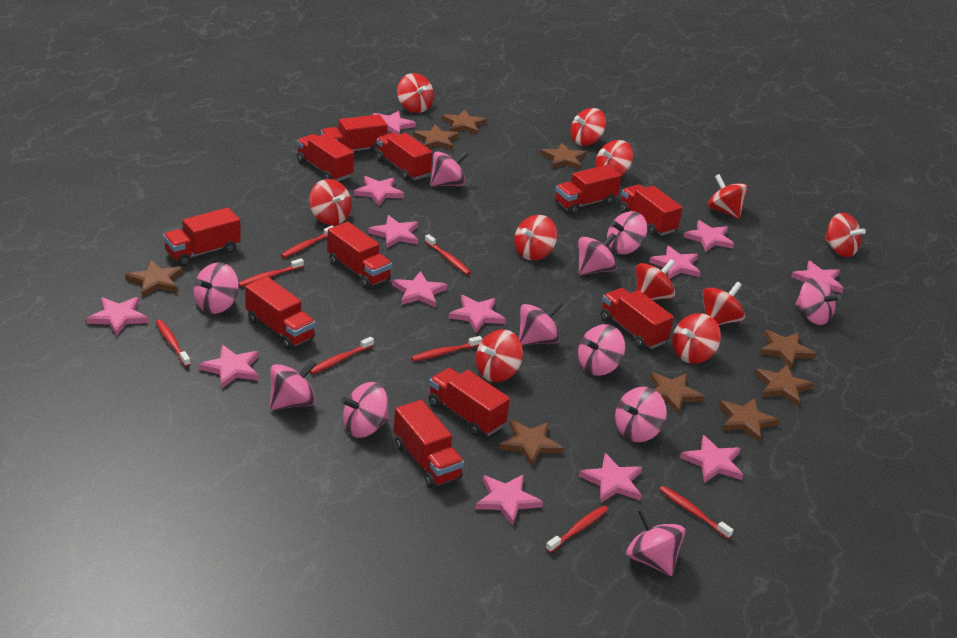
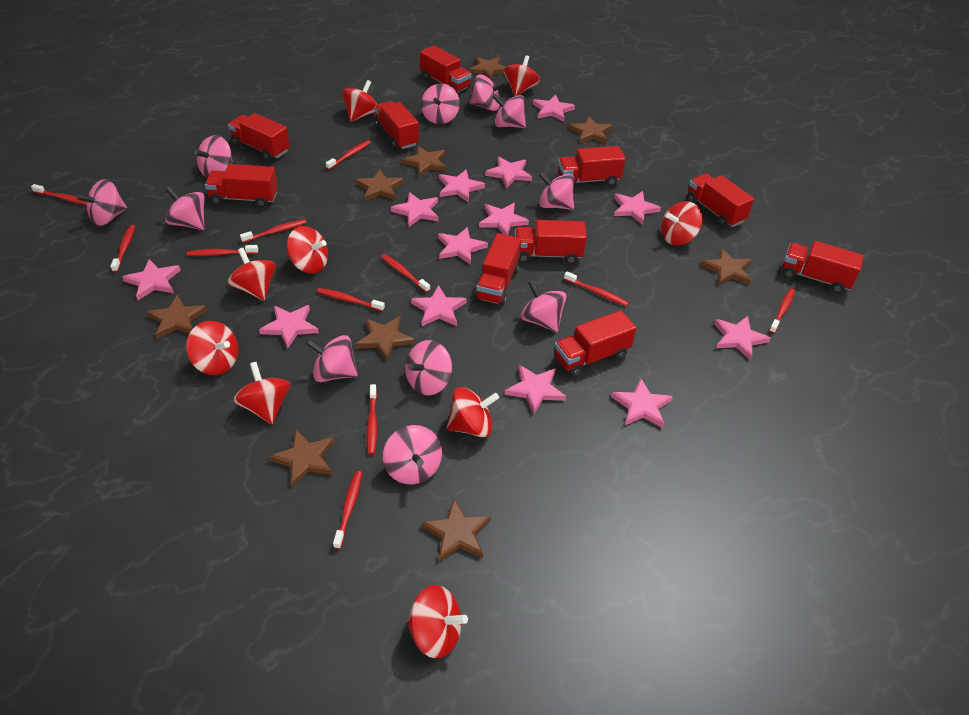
red spinning top: [309,179,352,225] [397,73,434,113] [476,329,523,382] [514,215,557,260] [570,108,606,146] [595,140,633,176] [636,259,675,300] [672,313,721,364] [702,282,745,325] [708,174,748,219] [824,213,866,257] = 11 -> [186,321,238,375] [228,248,276,301] [233,362,290,424] [287,226,328,274] [342,80,377,122] [406,585,468,659] [446,387,499,437] [504,55,540,96] [661,201,702,245] = 9
red toothbrush: [156,320,191,367] [239,258,304,287] [281,225,334,258] [310,337,374,374] [411,336,482,361] [425,234,471,275] [545,506,608,553] [659,486,733,539] = 8 -> [31,184,87,205] [110,225,135,272] [187,245,258,256] [240,219,307,243] [317,288,385,311] [326,140,371,170] [333,471,362,549] [367,384,377,455] [381,254,430,293] [564,271,629,306] [769,289,795,334] = 11
red truck: [163,208,241,266] [245,277,316,350] [297,134,354,181] [321,114,387,154] [327,222,392,289] [376,133,433,181] [393,400,464,488] [429,368,510,436] [555,164,622,215] [601,288,674,349] [620,184,683,236] = 11 -> [205,164,278,208] [228,113,290,161] [374,101,419,149] [420,45,472,92] [475,233,521,306] [515,220,587,264] [554,310,637,377] [558,146,626,186] [687,174,754,227] [782,241,864,293] = 10

